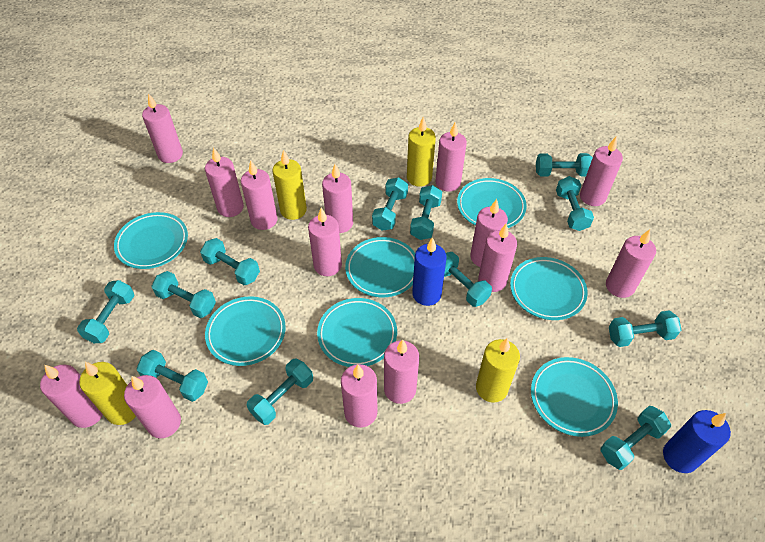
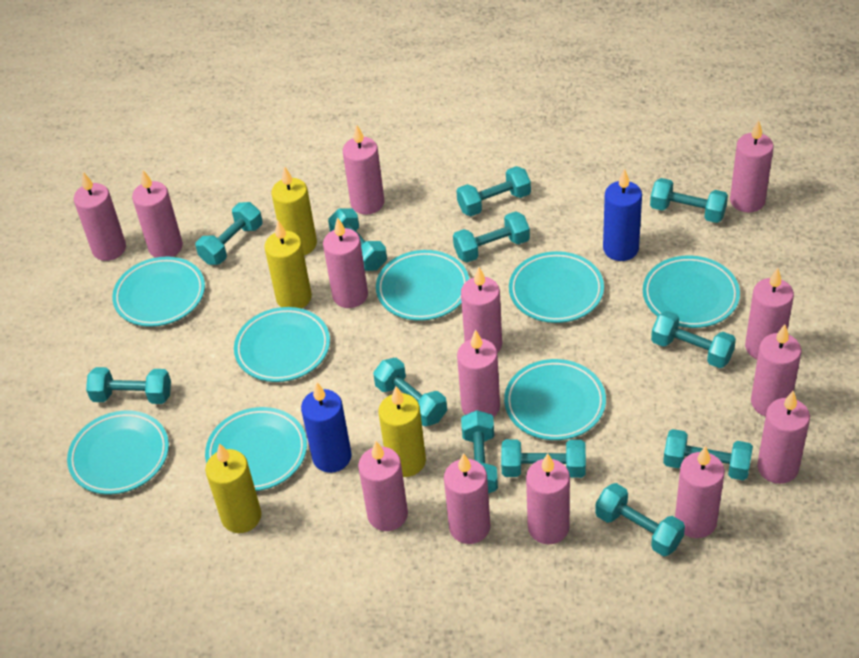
turquoise plate: [114,212,188,269] [205,296,286,366] [317,298,397,367] [345,237,415,297] [457,178,527,228] [510,257,588,320] [531,357,618,437] = 7 -> [67,411,169,495] [112,257,205,327] [205,407,307,491] [234,307,330,382] [376,250,469,321] [504,359,606,440] [509,251,604,323] [643,255,740,328] = 8

